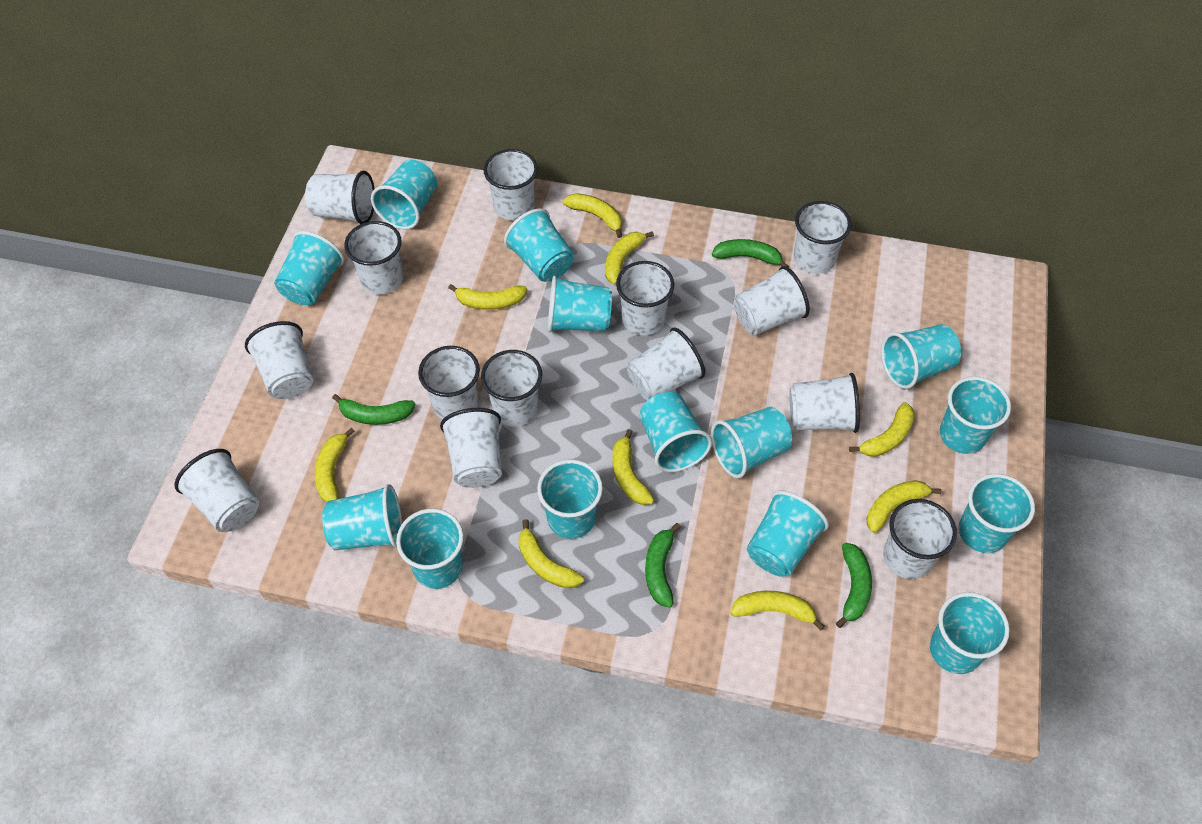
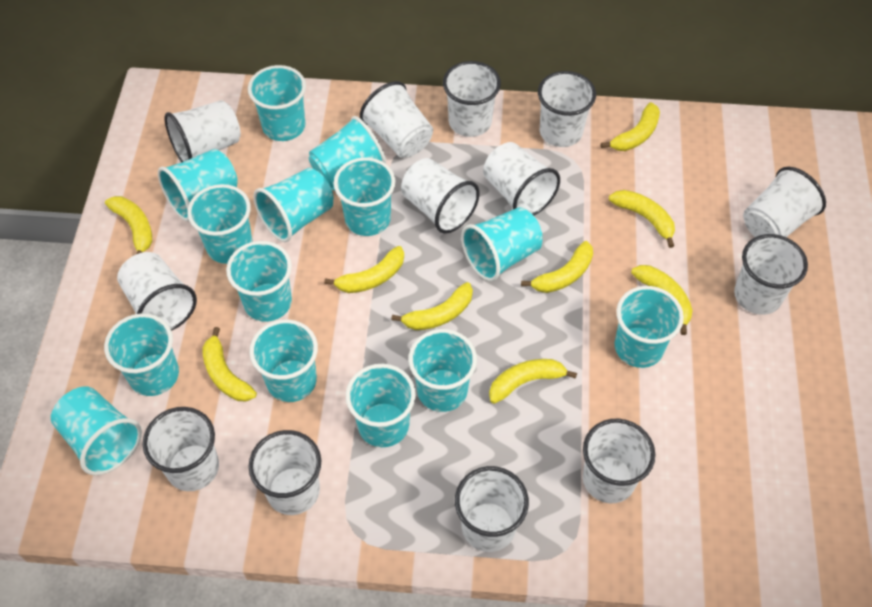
green banana: [332,394,416,425] [645,523,681,608] [712,239,789,267] [836,543,872,628] = 4 -> none = 0
white cup: [174,449,259,532] [245,321,314,399] [305,170,375,224] [344,221,403,295] [418,346,480,420] [440,408,502,488] [481,350,542,426] [483,149,538,220] [616,261,674,335] [627,328,705,400] [734,266,810,335] [789,373,860,433] [794,201,852,274] [883,499,957,579] = 14 -> [117,252,197,331] [143,407,219,491] [164,100,241,162] [248,430,321,515] [360,81,433,158] [401,158,480,234] [443,61,501,137] [455,466,529,552] [483,142,560,216] [538,71,596,147] [583,419,655,503] [734,234,808,315] [743,167,826,237] = 13

